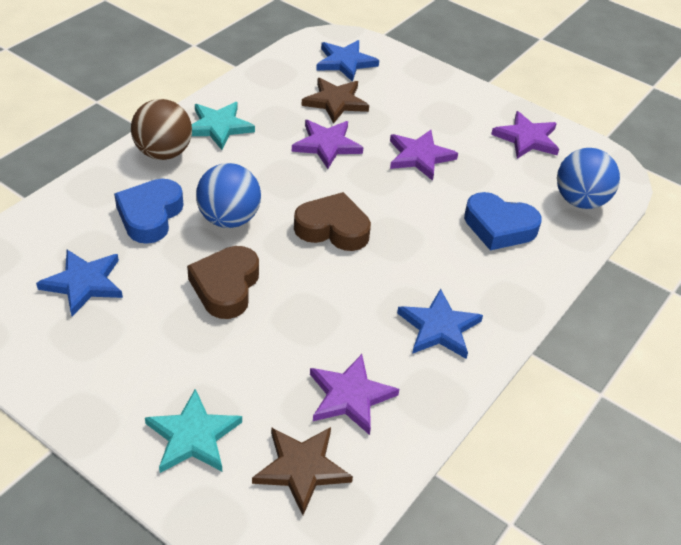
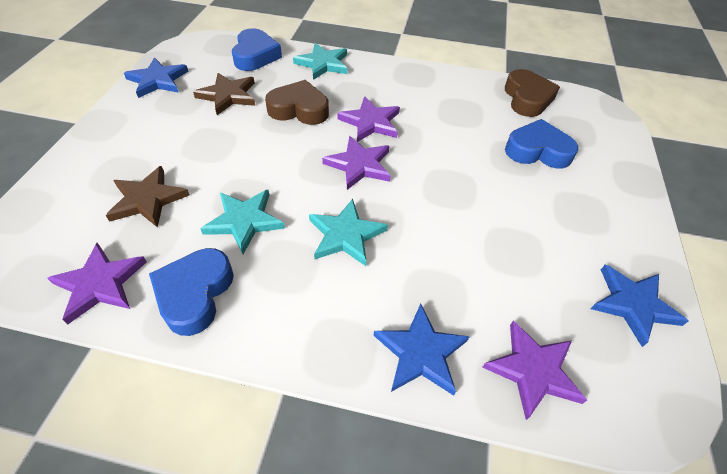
blue ball: [196,163,261,228] [557,148,620,209] = 2 -> none = 0
blue heart: [114,179,184,244] [464,192,542,250] = 2 -> [149,248,234,336] [232,28,282,71] [505,119,579,168] = 3
brown ball: [131,99,192,160] = 1 -> none = 0
turquoise star: [145,389,242,473] [192,102,255,150] = 2 -> [200,190,285,254] [293,43,348,80] [309,199,388,266] = 3

